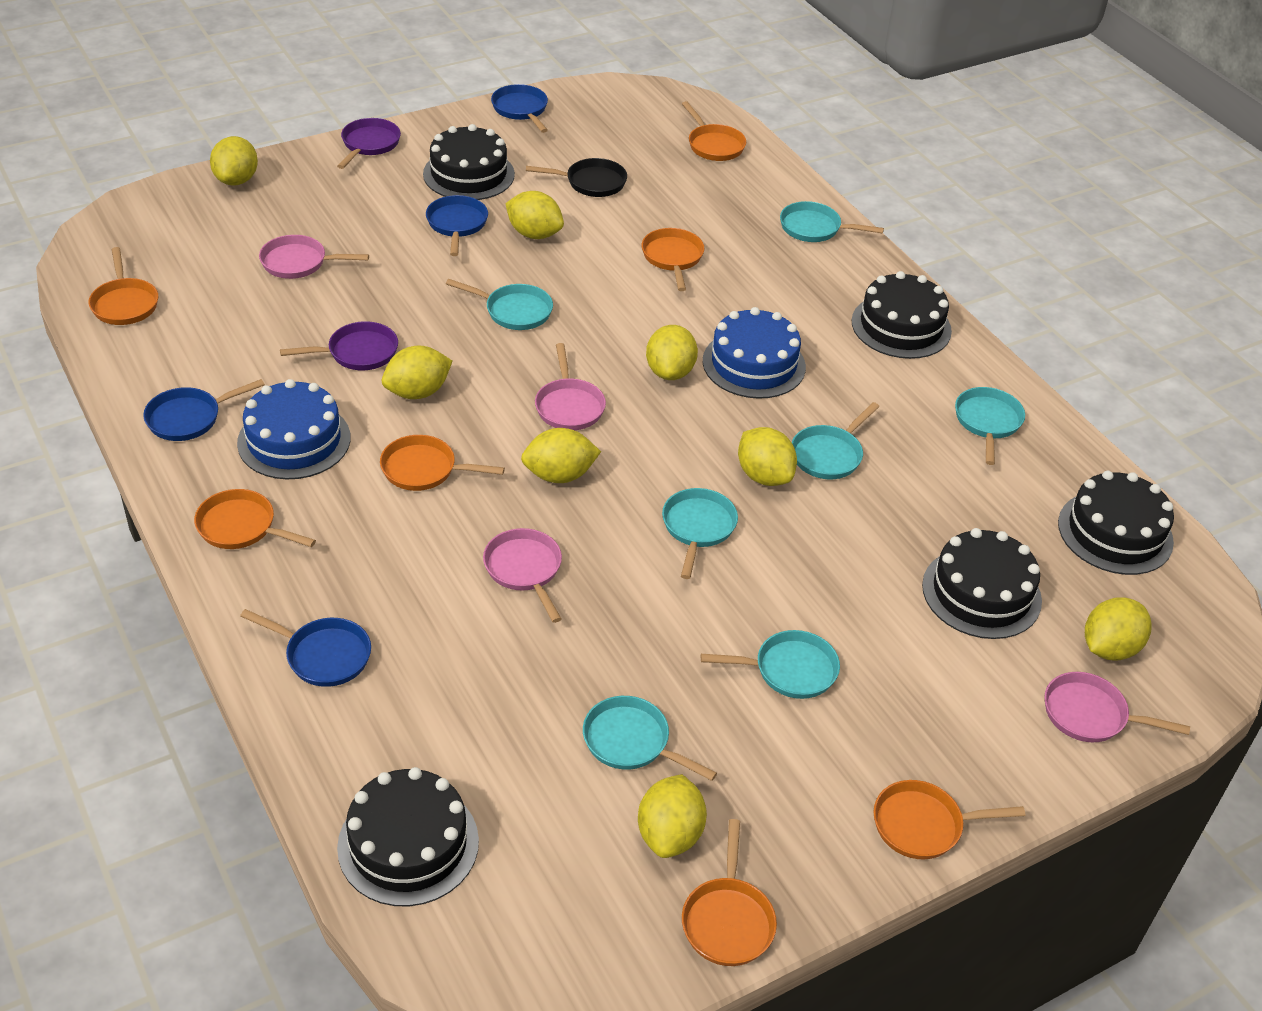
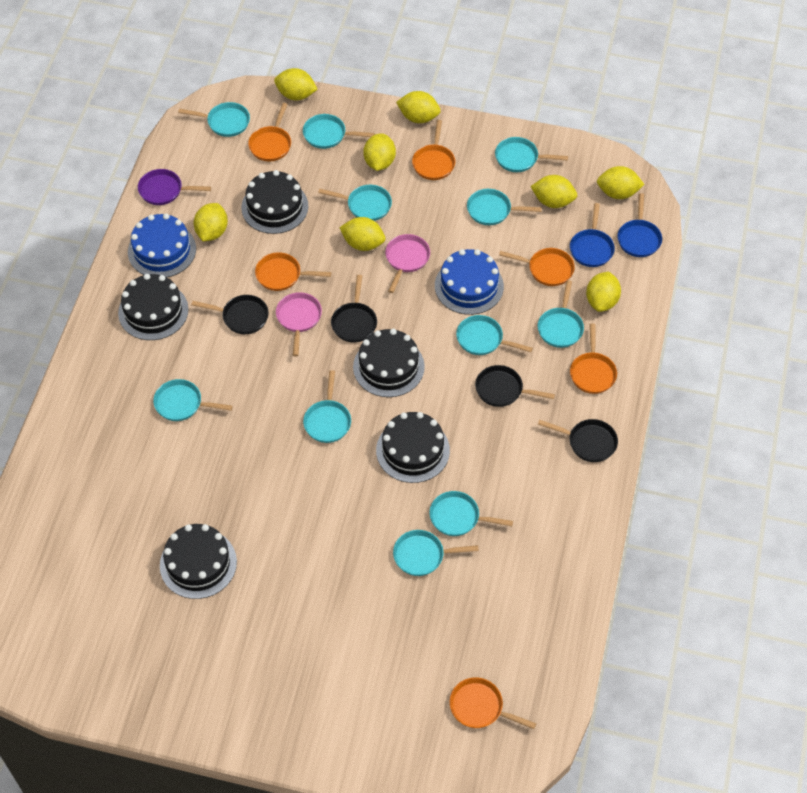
black pan: [526,158,627,197] = 1 -> [191,295,269,334] [331,275,377,342] [475,365,555,407] [538,419,618,462] = 4
blue pan: [143,379,265,441] [240,609,371,687] [426,195,488,256] [491,84,548,133] = 4 -> [570,203,615,267] [617,193,662,257] = 2
orange pan: [89,247,158,325] [194,489,316,549] [380,435,505,491] [642,228,704,291] [682,101,746,161] [682,819,777,966] [874,780,1025,860] = 7 -> [248,103,291,161] [255,252,331,291] [412,120,455,180] [450,678,537,729] [499,248,575,286] [570,323,617,394] = 6
pink pan: [259,235,369,279] [483,528,562,623] [535,343,606,430] [1044,672,1190,742] = 4 -> [276,292,322,356] [385,234,430,293] = 2
purple pan: [280,321,398,370] [337,118,401,169] = 2 -> [138,169,211,205] = 1
turquoise pan: [446,279,553,330] [583,696,717,781] [662,488,738,579] [701,630,840,699] [780,201,884,242] [792,402,880,479] [955,387,1025,465] = 7 -> [153,379,233,421] [178,102,250,137] [303,114,375,149] [303,370,351,443] [318,185,392,221] [393,530,479,576] [429,491,513,536] [456,315,533,355] [467,189,542,225] [495,137,568,172] [538,280,584,348] = 11

